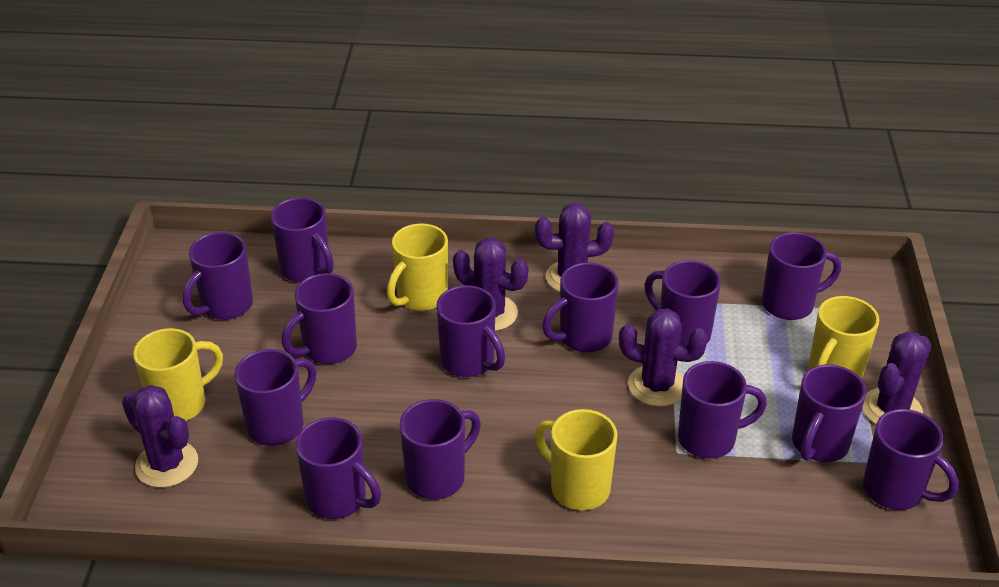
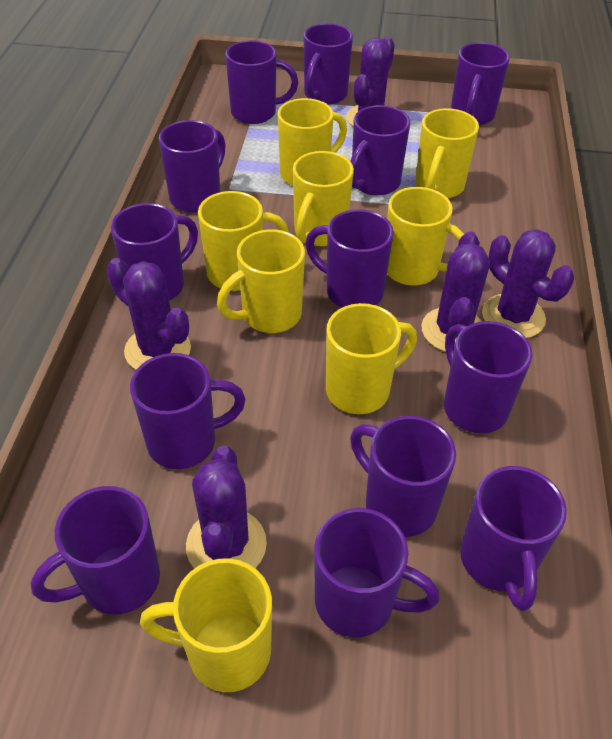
yellow mug: [133,328,223,421] [387,224,448,311] [535,409,618,510] [808,296,879,379] = 4 -> [140,558,272,692] [198,191,289,291] [217,229,305,333] [278,98,347,186] [293,151,354,246] [326,303,417,414] [387,187,464,286] [415,108,479,198] = 8

